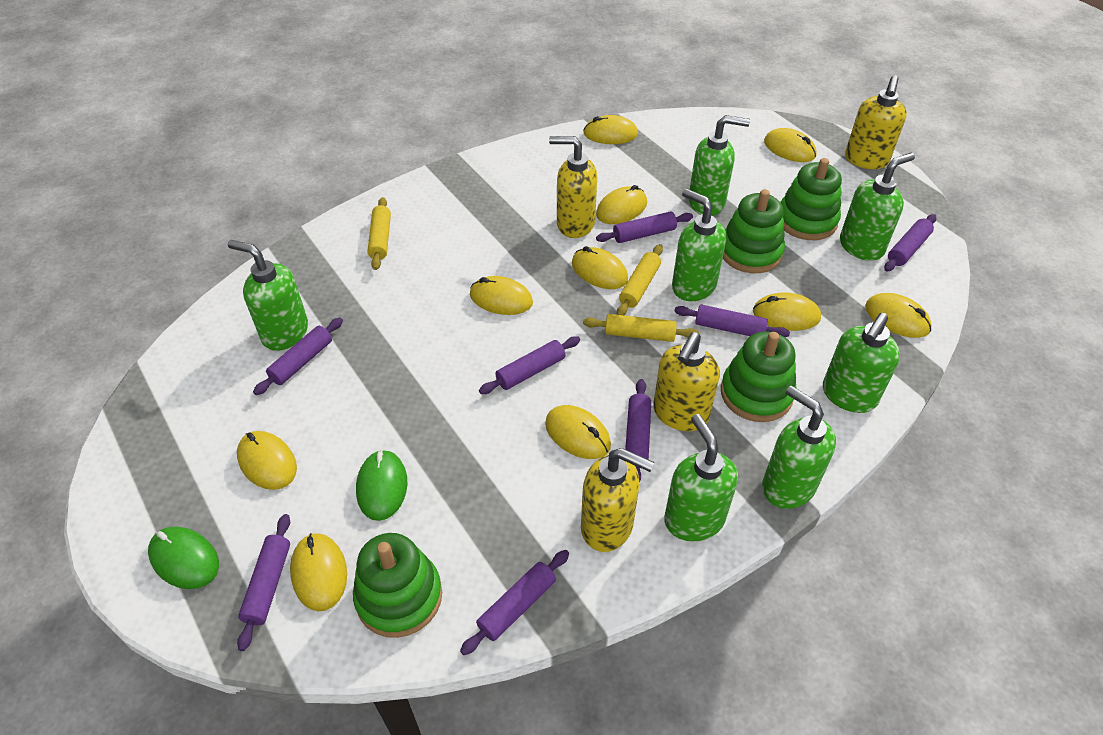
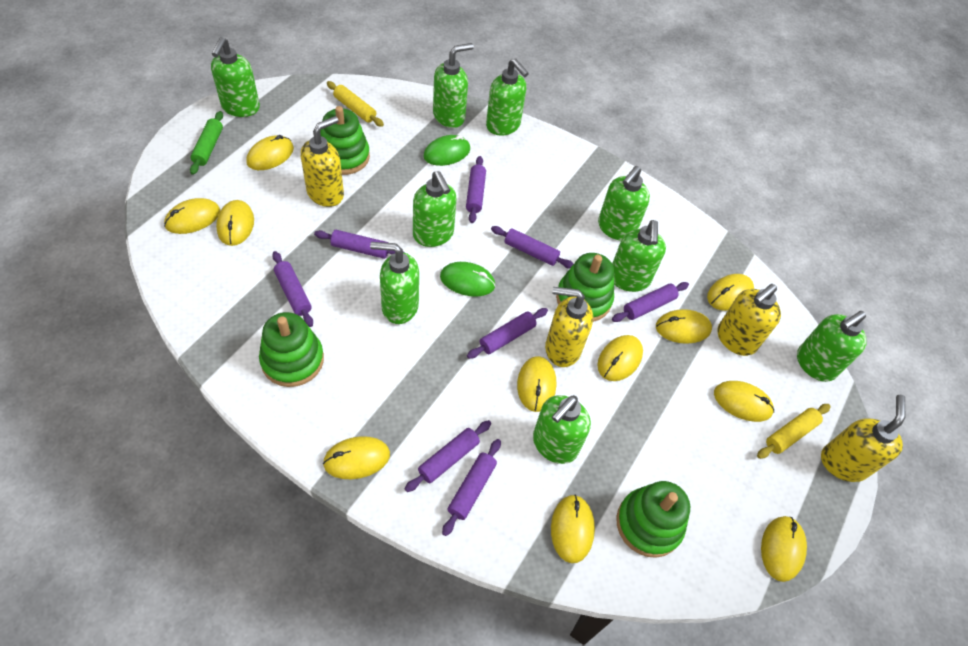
green rolling pin: none = 0 -> [190,111,223,175] = 1
green soap dispenser: [228,240,308,351] [664,414,738,542] [672,188,726,301] [689,115,750,216] [762,386,836,509] [823,313,900,413] [840,153,915,261] = 7 -> [211,37,260,117] [370,242,419,324] [413,171,456,247] [433,43,474,128] [486,58,529,136] [533,395,591,464] [598,166,650,241] [612,220,666,292] [797,311,867,382] = 9
yellow mouse: [237,431,297,490] [290,533,347,612] [470,276,533,315] [545,405,611,459] [572,246,628,289] [584,115,638,144] [596,185,647,224] [753,292,821,331] [764,128,817,162] [865,293,932,338] = 10 -> [164,198,220,234] [216,200,254,246] [246,135,294,170] [323,436,390,479] [517,356,556,412] [551,494,595,563] [597,335,643,381] [656,309,712,344] [707,274,754,311] [714,381,774,422] [761,516,807,582] = 11
yellow rolling pin: [367,197,391,270] [583,314,699,342] [617,244,663,315] = 3 -> [327,81,384,127] [757,404,831,459] = 2

